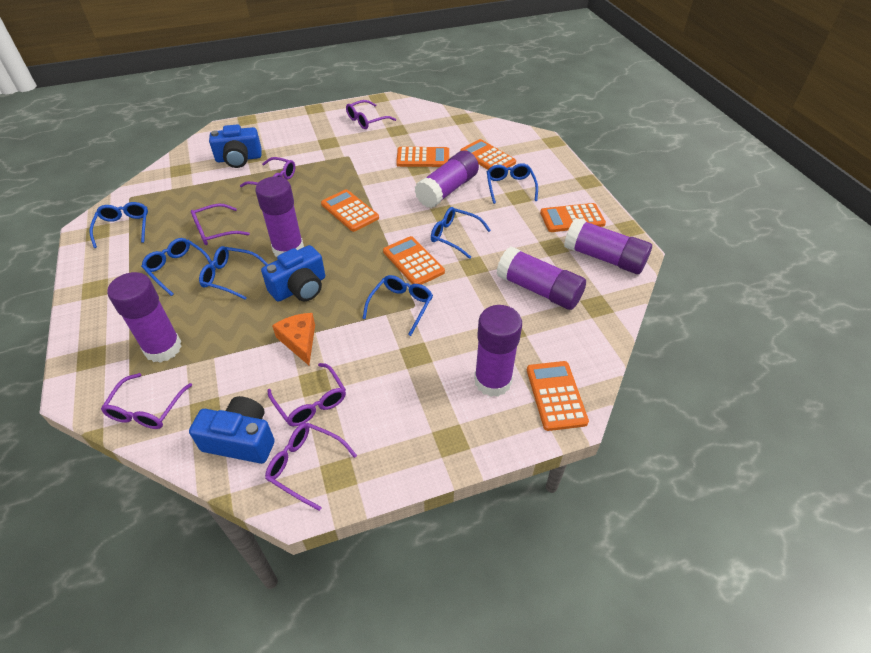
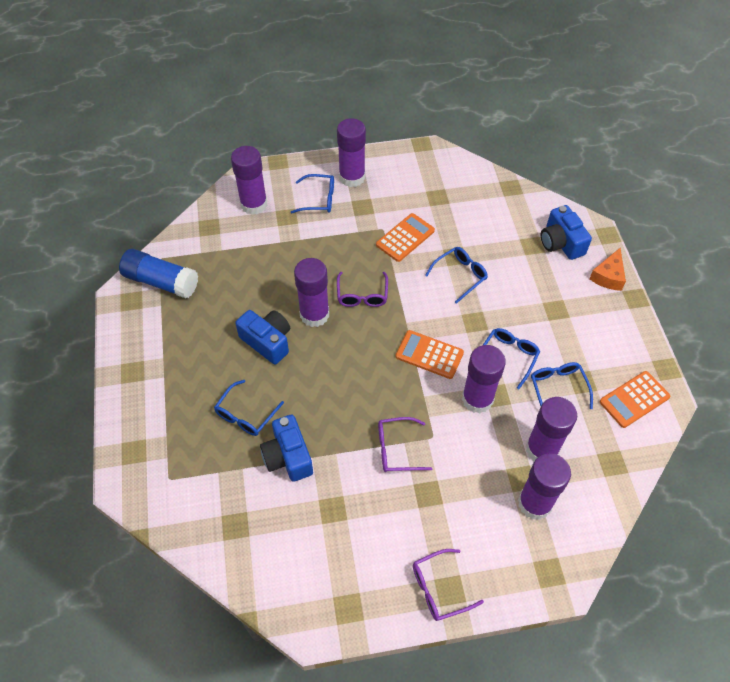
blue glasses: [89,202,148,248] [141,238,216,296] [199,246,268,300] [362,275,433,336] [431,207,491,259] [487,163,538,204] = 6 -> [214,380,284,436] [291,174,334,213] [425,247,488,304] [483,328,540,389] [531,362,593,409] = 5
blue glue stick: none = 0 -> [119,249,198,298] = 1
orange calculator: [321,189,379,232] [383,236,445,285] [396,147,449,167] [460,139,516,170] [527,361,589,431] [540,203,606,232] = 6 -> [376,213,435,262] [395,330,464,379] [600,371,670,428] = 3
purple glasses: [101,373,192,429] [191,203,250,245] [240,157,295,187] [265,423,357,511] [268,363,346,426] [346,100,396,129] = 6 -> [337,272,388,307] [378,417,432,472] [413,549,484,621] = 3

